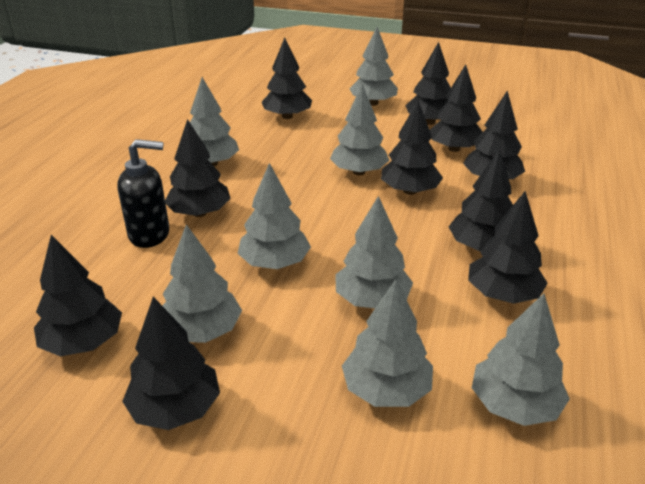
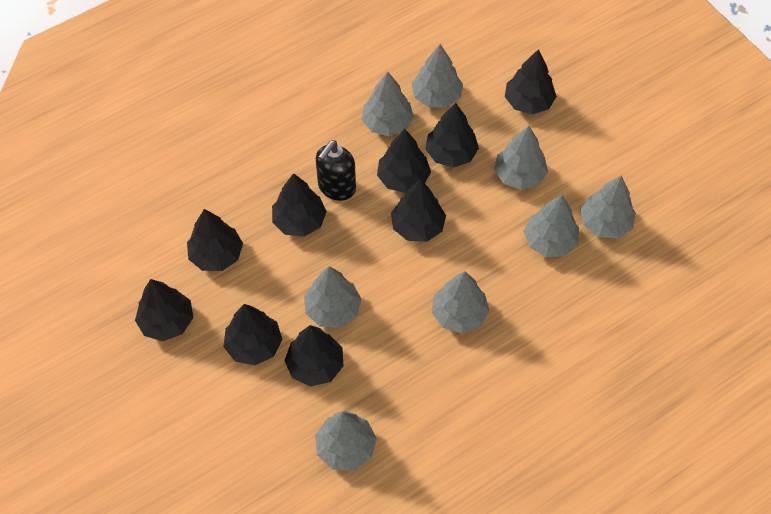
black tree: [34,235,122,356] [122,297,220,430] [165,119,231,217] [261,38,312,119] [381,100,443,195] [405,42,451,125] [430,64,483,152] [449,148,513,251] [463,91,525,179] [468,191,548,304] = 10 -> [135,279,193,341] [187,209,243,271] [223,304,282,365] [272,173,327,237] [284,325,343,387] [377,129,431,193] [391,179,446,242] [426,103,479,168] [505,49,557,114] = 9

